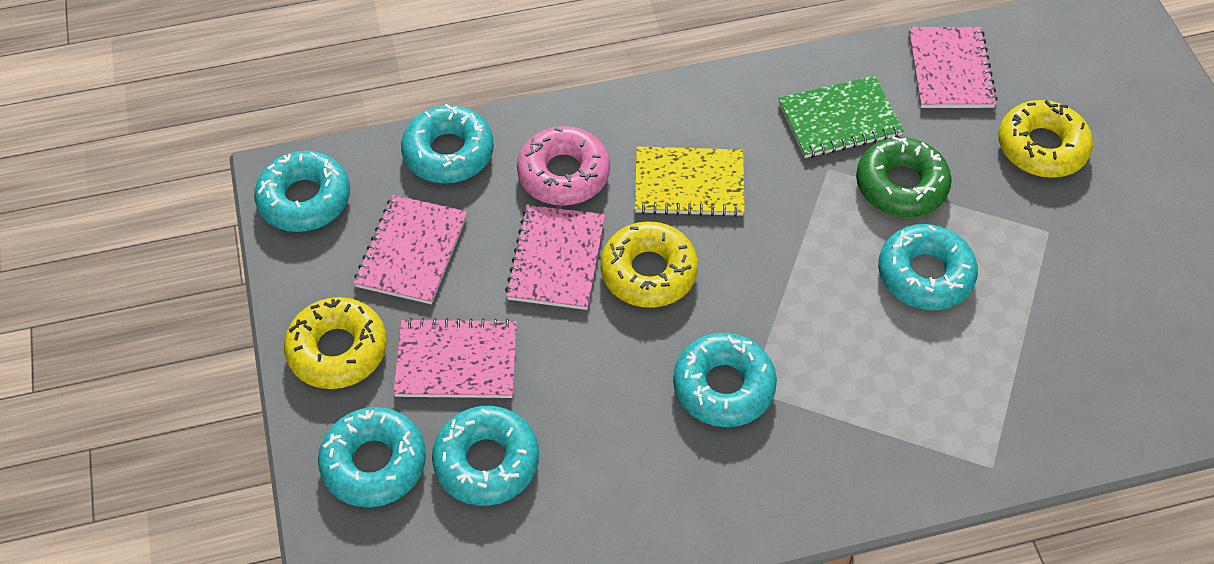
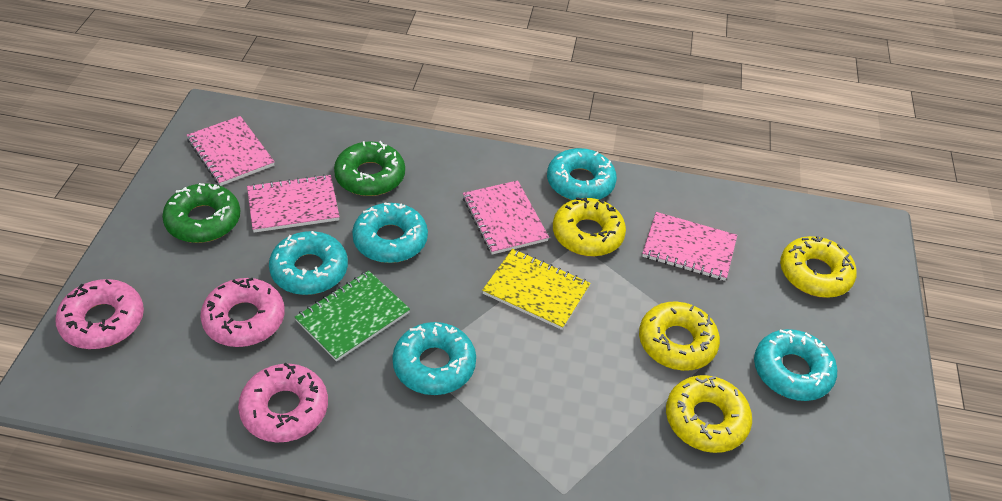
green donut: [856,136,952,217] = 1 -> [162,183,240,243] [334,141,405,196] = 2
pink donut: [517,126,610,206] = 1 -> [55,279,144,349] [200,278,285,347] [238,362,328,443] = 3
turquoise donut: [254,151,350,232] [318,407,426,507] [401,104,494,183] [432,406,539,506] [673,333,777,427] [878,224,978,310] = 6 -> [269,231,348,295] [352,203,428,263] [392,322,476,395] [547,148,617,200] [754,329,837,401] = 5
yellow donut: [284,297,387,389] [600,221,698,308] [998,100,1093,178] = 3 -> [553,197,626,256] [639,302,720,371] [666,375,752,453] [780,236,857,298] = 4

